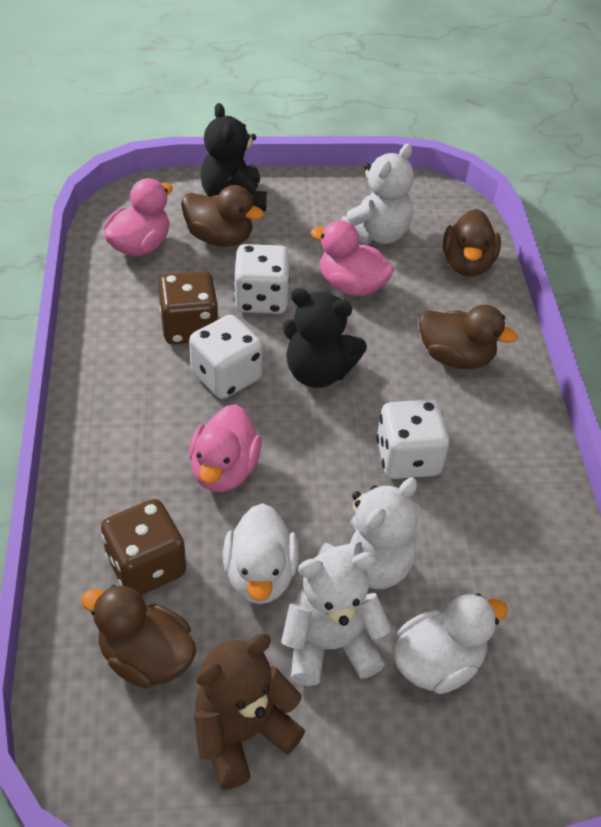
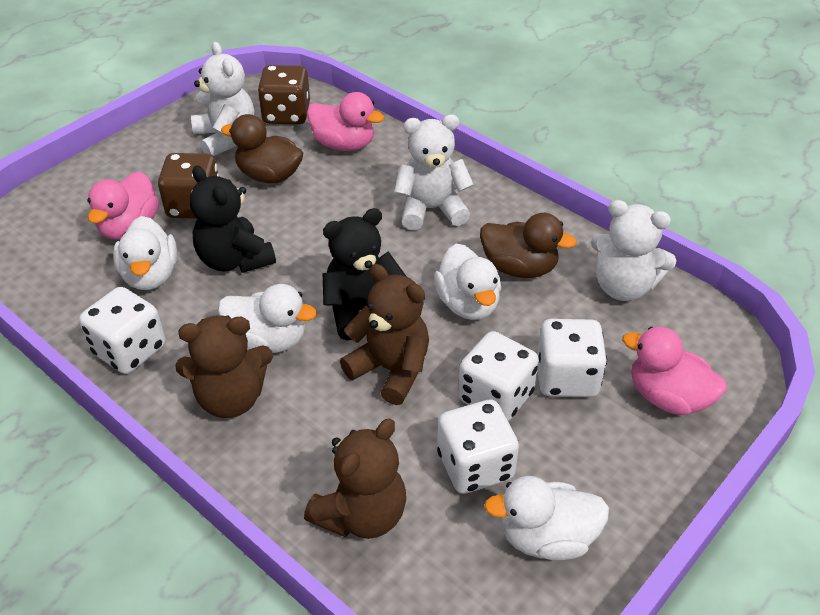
brown duck: [81,585,196,688] [181,185,264,247] [419,305,518,369] [443,209,501,277] = 4 -> [221,114,303,183] [480,213,577,278] = 2
brown teddy bear: [194,634,306,789] = 1 -> [175,315,273,418] [304,419,406,539] [340,264,429,405] = 3
white dice: [189,315,263,399] [234,244,290,314] [376,399,450,479] = 3 -> [79,287,165,374] [437,399,519,494] [458,331,539,421] [537,319,607,397] = 4
white duck: [223,503,299,604] [393,593,508,694] = 2 -> [113,216,177,290] [218,284,317,353] [434,244,501,320] [484,476,609,560] = 4

